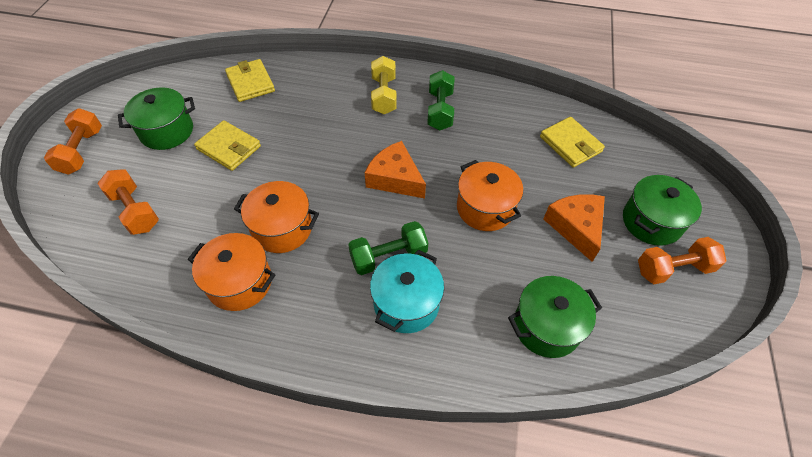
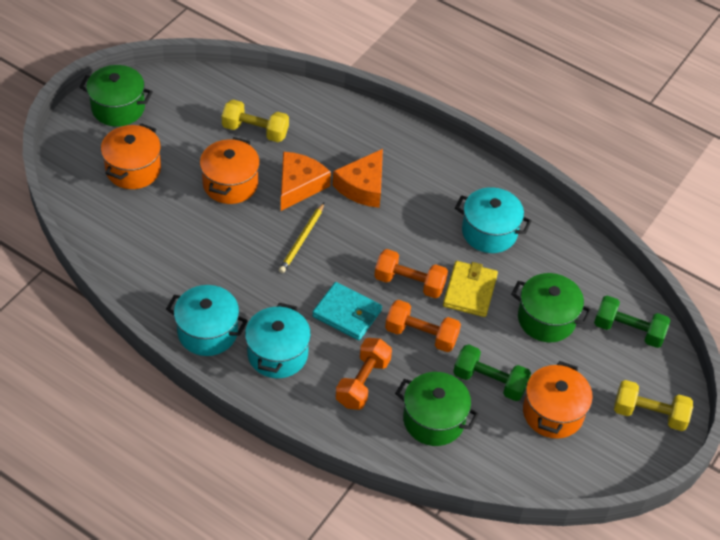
turquoise pot: [370,250,444,333] = 1 -> [166,285,248,356] [245,303,311,378] [455,187,532,253] = 3
turquoise wallet: none = 0 -> [312,282,382,340] = 1
yellow dumbbell: [371,56,397,114] = 1 -> [222,100,289,142] [614,380,693,431] = 2
yellow pencil: none = 0 -> [279,203,324,273] = 1
yellow wallet: [194,120,261,171] [225,59,275,102] [540,117,605,167] = 3 -> [443,261,498,317] = 1

